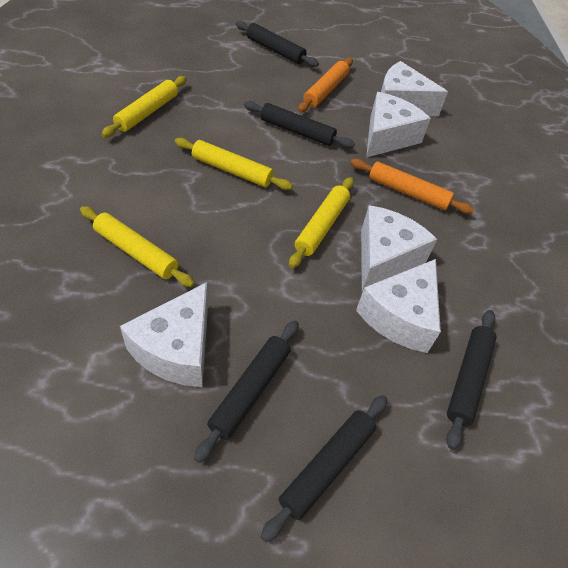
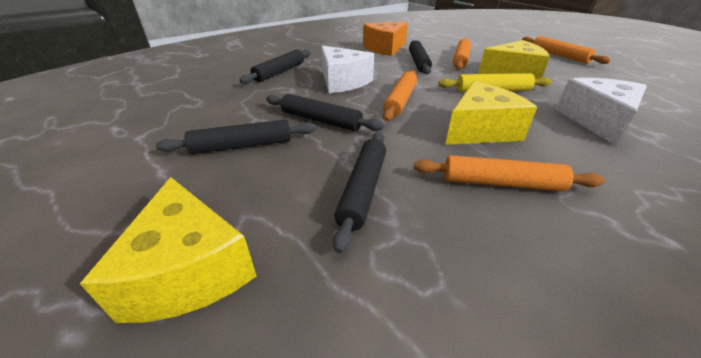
orange cheese: none = 0 -> [363,22,408,56] = 1
orange rolling pin: [298,58,353,113] [350,159,474,214] = 2 -> [383,70,417,121] [414,155,605,191] [453,39,471,70] [522,36,611,64] = 4
white cheese: [120,282,208,387] [356,259,441,353] [361,205,437,291] [366,92,431,157] [381,61,448,116] = 5 -> [321,45,374,93] [556,78,647,146] = 2
yellow cheese: none = 0 -> [80,177,256,323] [445,81,537,145] [478,40,550,79] = 3
yellow rolling pin: [80,206,195,287] [101,76,187,138] [175,138,293,190] [289,177,354,268] = 4 -> [439,73,552,92] = 1

